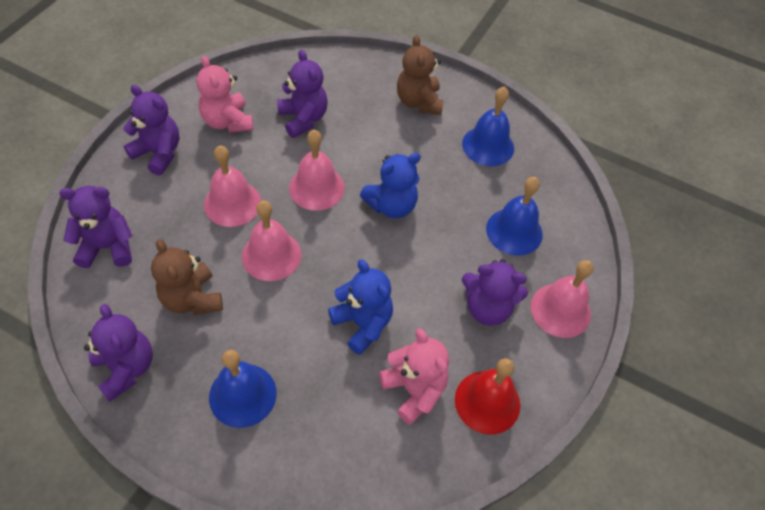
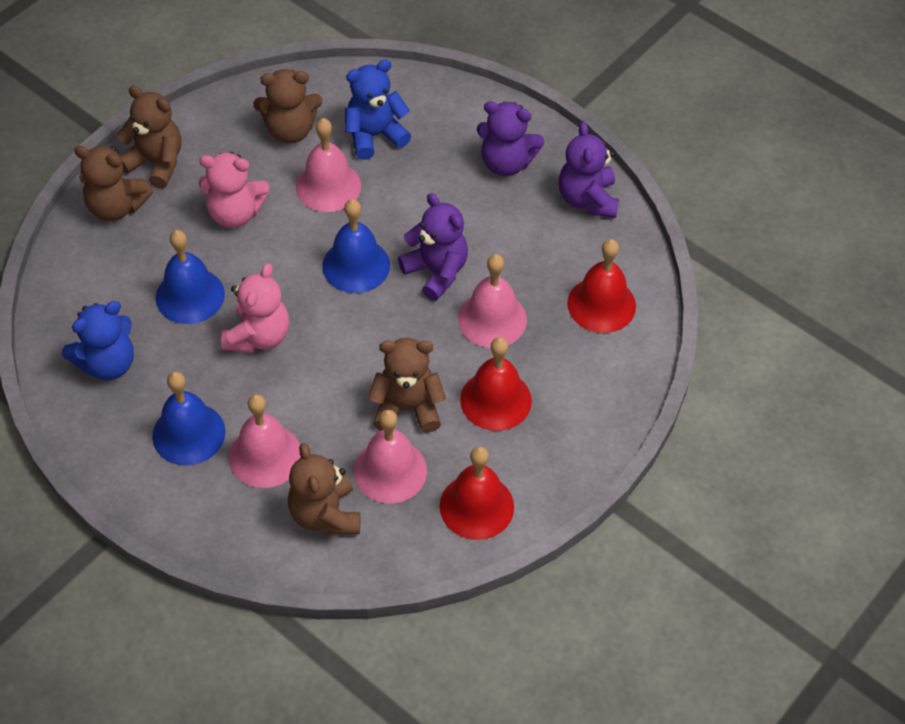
brown teddy bear: [151,239,223,315] [397,35,444,115] = 2 -> [74,146,153,221] [117,86,182,189] [253,69,323,144] [288,443,360,535] [368,338,446,433] = 5
purple teddy bear: [59,186,133,268] [84,304,153,402] [123,85,180,175] [277,50,328,138] [462,259,528,326] = 5 -> [398,193,468,301] [477,101,544,176] [559,122,619,218] = 3
red bell: [455,358,520,435] = 1 -> [440,446,514,540] [460,337,532,431] [567,239,636,333] = 3

